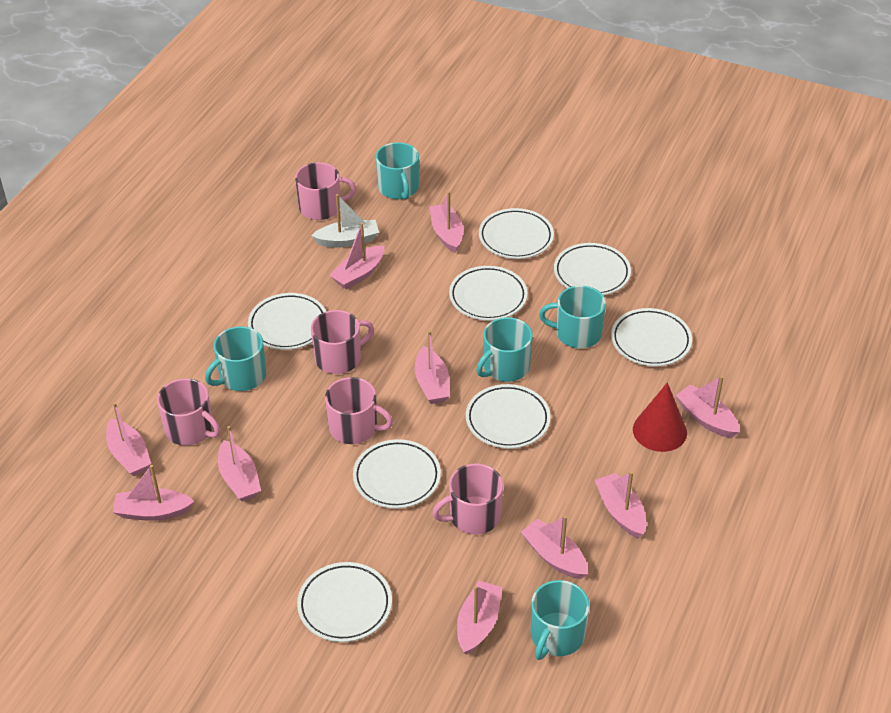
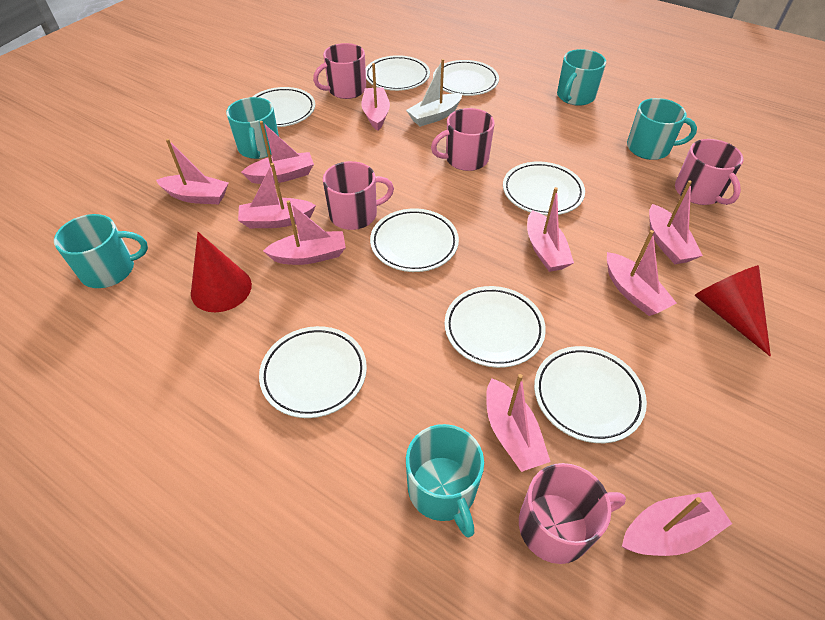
red cone: [633,382,687,452] = 1 -> [191,232,252,312] [694,265,771,357] = 2

